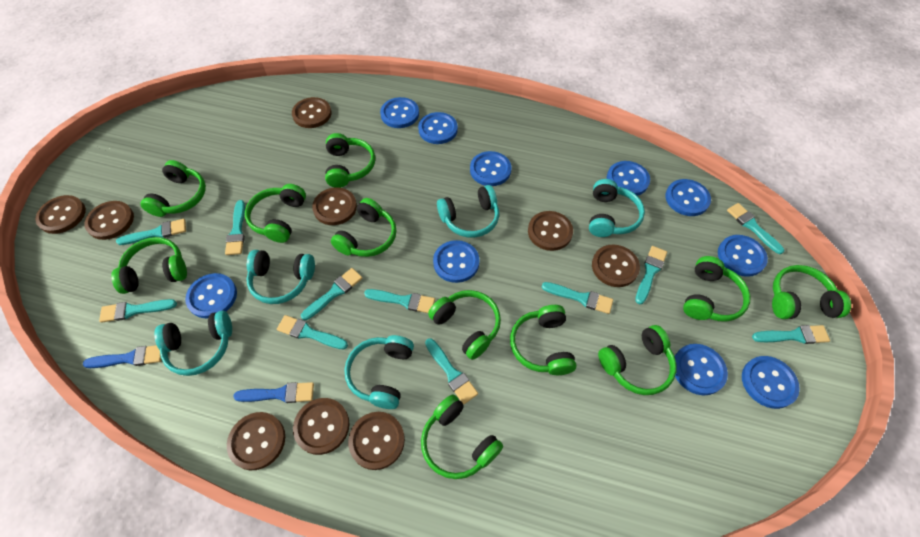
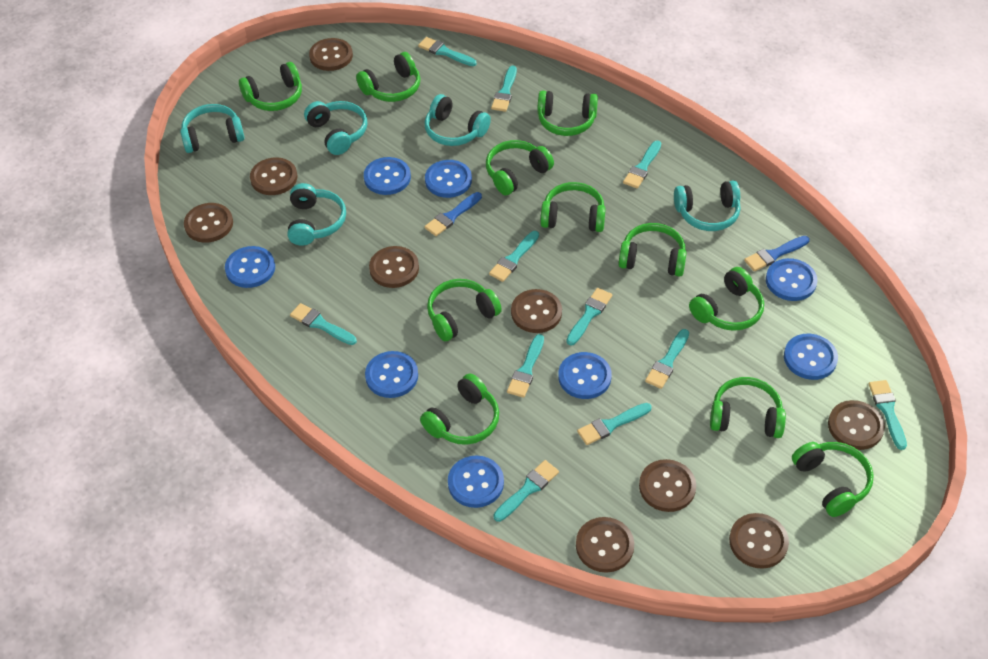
blue button: [185,273,237,319] [380,97,419,128] [418,112,458,144] [433,240,480,283] [470,151,511,186] [607,161,650,196] [665,179,711,216] [675,344,728,395] [718,235,768,277] [742,356,800,409] = 10 -> [225,246,275,288] [364,157,411,195] [365,351,418,398] [425,160,472,198] [448,456,504,508] [558,352,612,399] [766,258,818,301] [784,334,838,380] = 8

